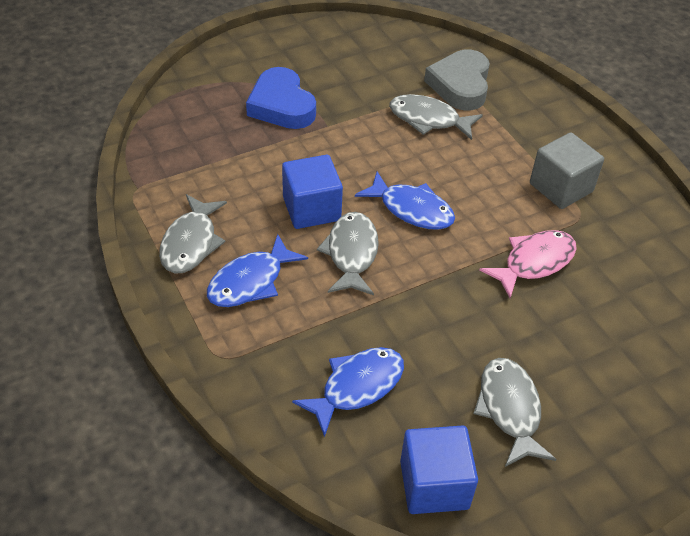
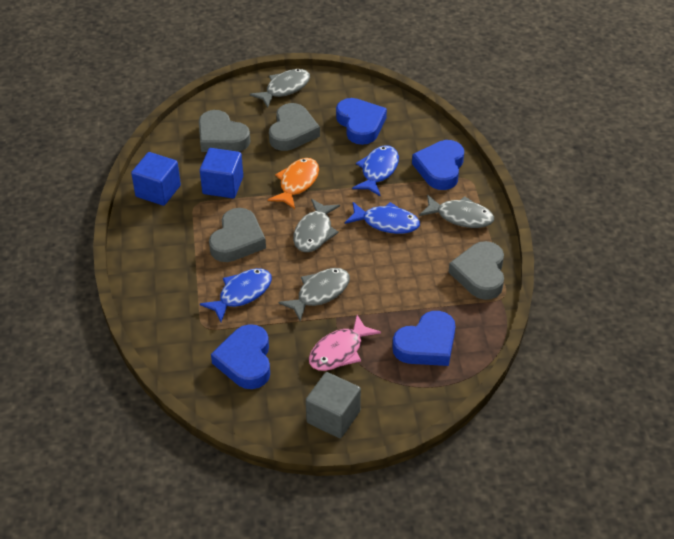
blue heart: [246,67,316,129] = 1 -> [211,324,270,389] [336,98,387,145] [392,311,456,366] [412,140,464,190] = 4
grey heart: [424,49,490,110] = 1 -> [199,110,251,152] [209,208,266,262] [269,103,320,151] [449,241,504,300] = 4
orange fish: none = 0 -> [268,158,319,209] = 1

